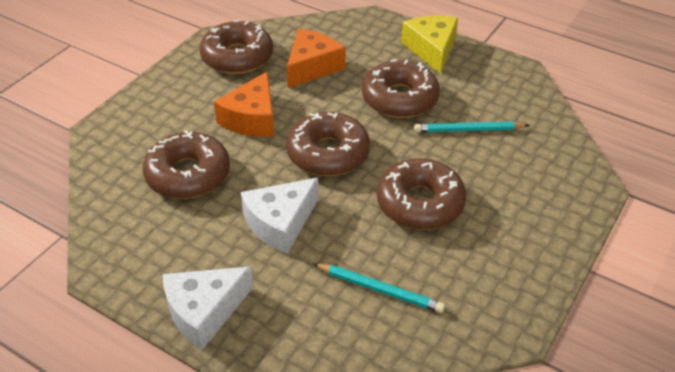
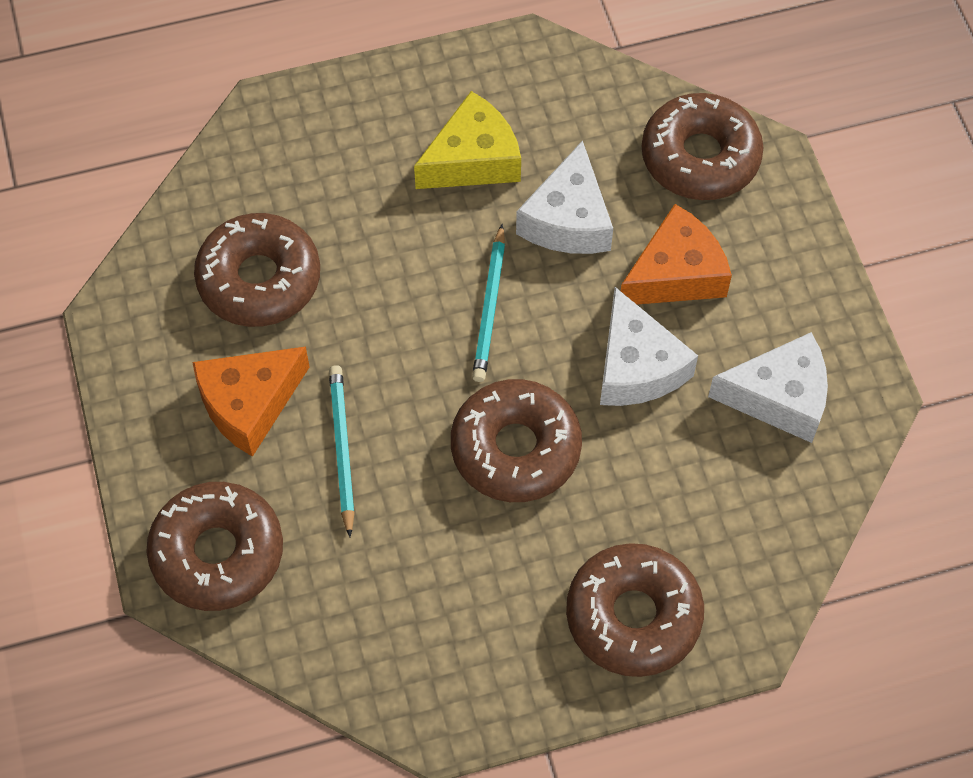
white cheese: [163,266,253,350] [241,178,319,254] = 2 -> [516,140,613,254] [600,287,698,406] [708,332,828,443] = 3

